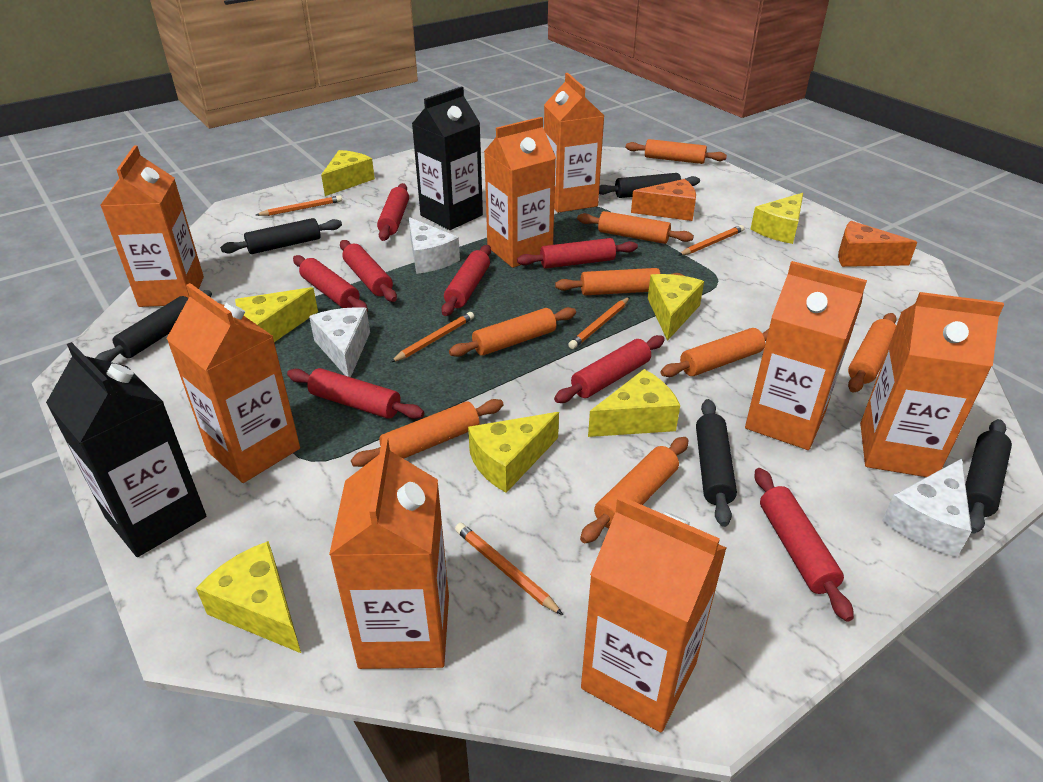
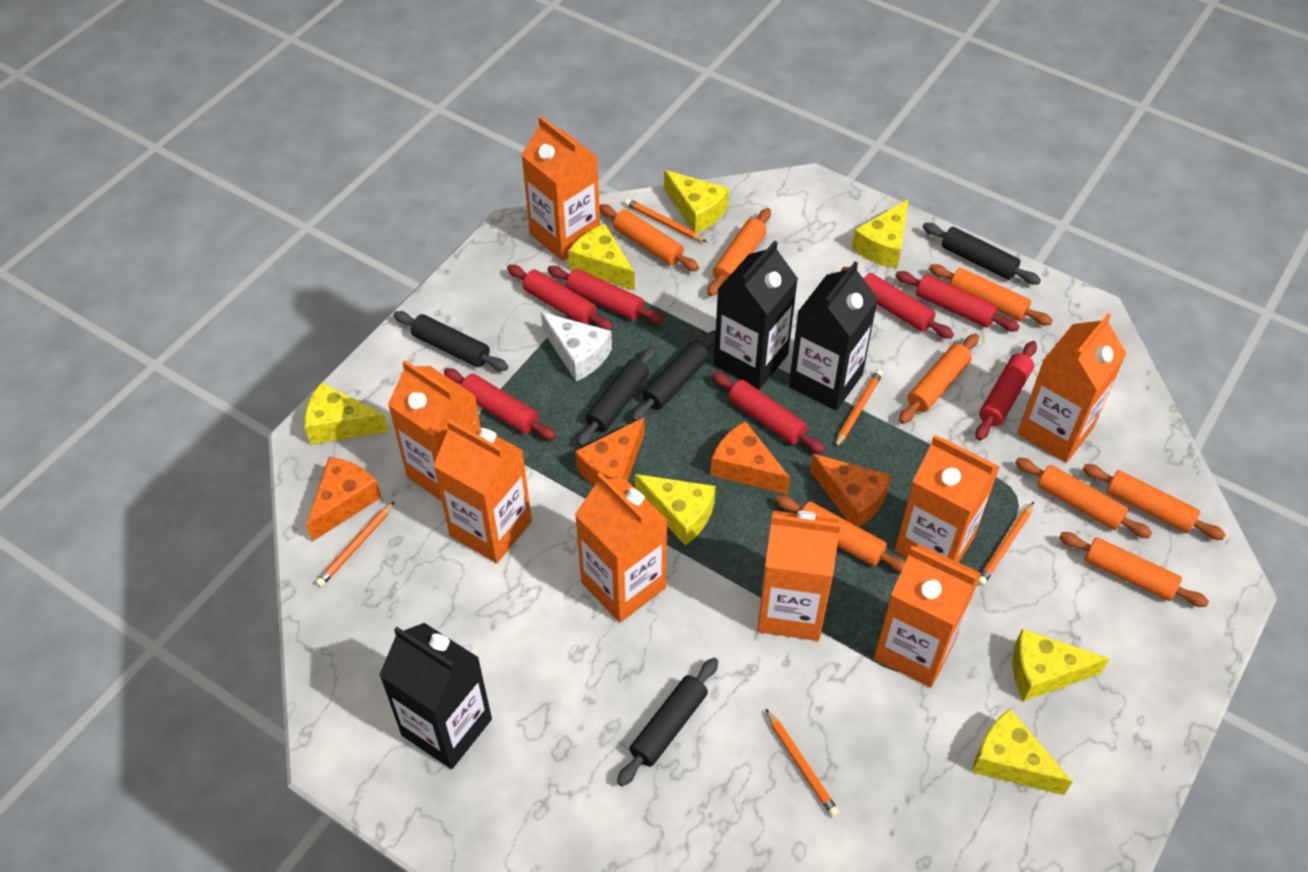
black carton: [46,342,206,557] [412,86,483,230] = 2 -> [379,623,492,769] [714,240,798,389] [789,261,878,411] = 3
orange cheese: [631,179,696,221] [838,221,917,267] = 2 -> [306,457,381,542] [575,418,644,486] [710,421,790,495] [810,454,892,527] = 4
red rolling pin: [287,368,424,419] [293,255,368,311] [340,240,397,302] [377,183,409,241] [441,245,491,316] [517,238,638,269] [554,335,665,403] [755,468,854,622] = 8 -> [444,368,556,440] [507,265,613,331] [547,266,663,323] [712,372,825,454] [841,267,954,339] [895,271,1020,331] [976,341,1037,441] = 7
white cheese: [309,307,370,377] [409,217,460,274] [882,459,972,558] = 3 -> [541,312,612,382] = 1

